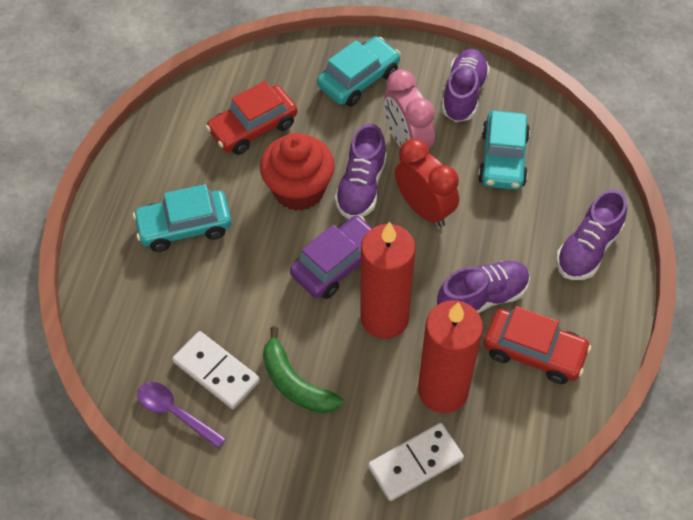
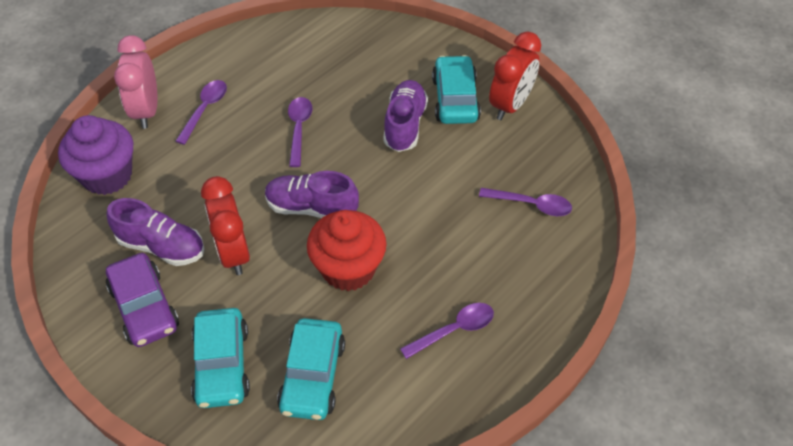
green banana: [263,326,343,413] = 1 -> none = 0
purple cupcake: none = 0 -> [58,115,133,195] = 1
purple shoe: [335,124,387,219] [437,261,530,313] [442,49,490,122] [556,190,627,280] = 4 -> [107,198,204,266] [265,171,359,218] [383,80,428,152] = 3
purple spoon: [137,382,226,448] = 1 -> [176,80,227,145] [288,97,312,167] [400,303,494,359] [479,188,572,216] = 4
red candle: [360,222,416,339] [418,300,483,413] = 2 -> none = 0
red car: [206,81,297,155] [484,306,591,384] = 2 -> none = 0
red clock: [395,139,459,227] = 1 -> [201,176,250,275] [489,32,541,120] = 2
white domino: [172,331,260,409] [368,423,464,501] = 2 -> none = 0

